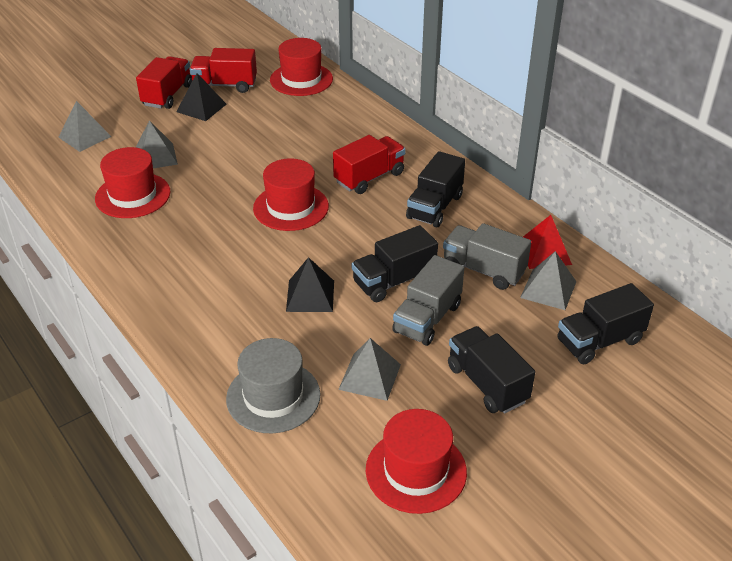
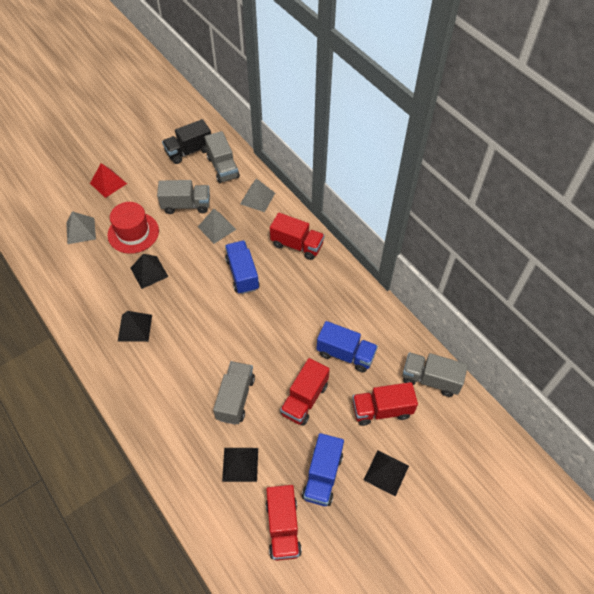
black pyramid: [176,73,227,121] [286,257,334,312] = 2 -> [118,311,152,342] [131,254,169,289] [222,448,258,482] [364,450,409,497] = 4
black truck: [352,225,438,302] [406,151,465,227] [448,326,535,414] [557,283,654,364] = 4 -> [162,119,211,164] = 1
blue truck: none = 0 -> [225,241,260,294] [302,433,344,506] [316,321,378,373] = 3
grey hat: [226,338,320,433] = 1 -> none = 0
grey pyramid: [59,101,112,152] [136,120,178,168] [338,338,401,401] [520,251,576,310] = 4 -> [66,211,96,244] [198,209,236,244] [240,178,275,212] = 3
grey truck: [392,255,464,346] [443,223,531,290] = 2 -> [157,180,210,214] [205,131,240,183] [213,361,255,425] [403,352,468,397] = 4
red hat: [95,147,171,218] [253,158,329,231] [270,38,333,96] [366,409,467,514] = 4 -> [107,202,159,254] = 1
red truck: [136,56,192,109] [190,48,257,93] [333,135,406,194] = 3 -> [266,485,302,561] [270,213,325,260] [280,358,330,426] [352,382,418,426] = 4

